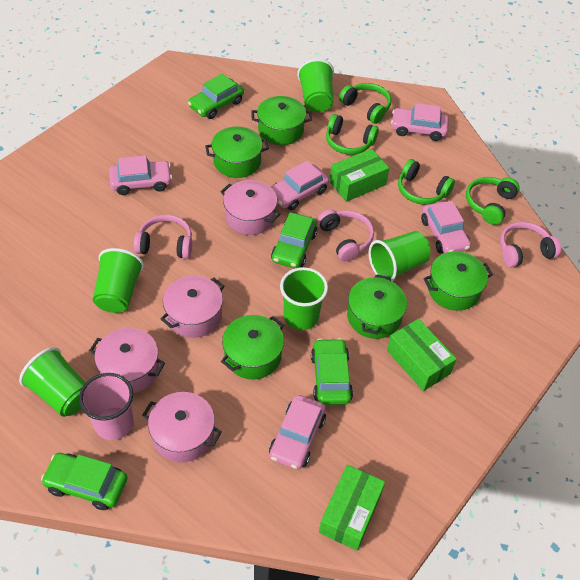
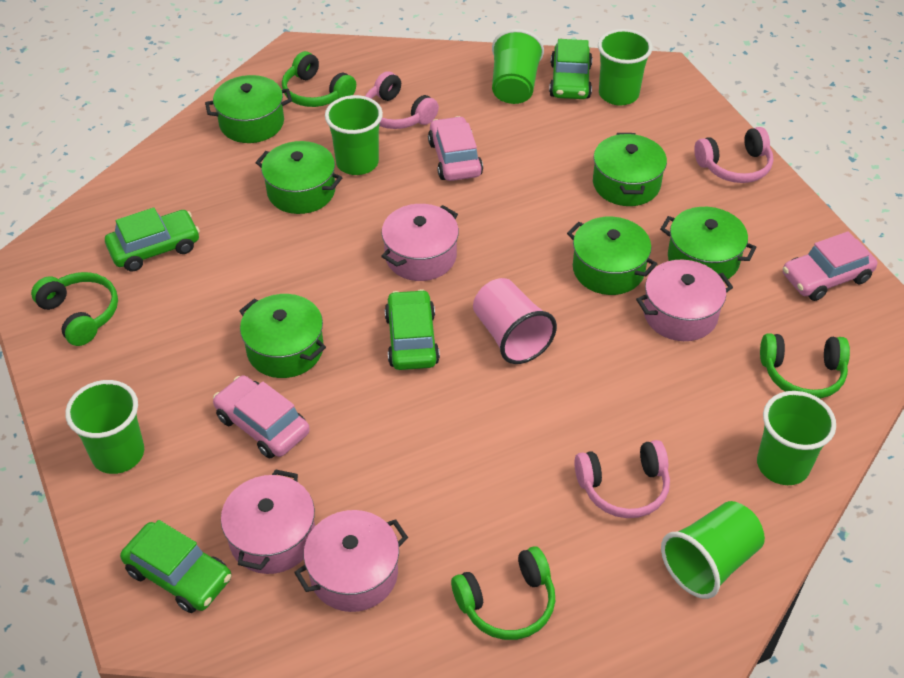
green box: [319,465,385,551] [329,149,389,202] [387,319,457,391] = 3 -> none = 0
green cup: [19,347,86,417] [93,248,144,313] [280,267,328,330] [297,59,334,112] [368,231,431,281] = 5 -> [65,380,144,474] [325,95,383,175] [492,29,544,104] [598,29,652,106] [661,501,765,599] [757,391,836,485] = 6
green pot: [205,127,269,178] [221,315,284,380] [252,96,312,145] [347,274,407,339] [423,251,493,311] = 5 -> [205,75,292,143] [239,294,326,378] [256,141,343,214] [567,217,657,295] [593,133,667,206] [660,207,757,282] = 6
pink car: [109,155,172,195] [269,395,326,470] [271,161,329,210] [391,103,449,141] [421,201,471,254] = 5 -> [213,375,310,459] [428,116,483,181] [783,231,877,301] = 3

